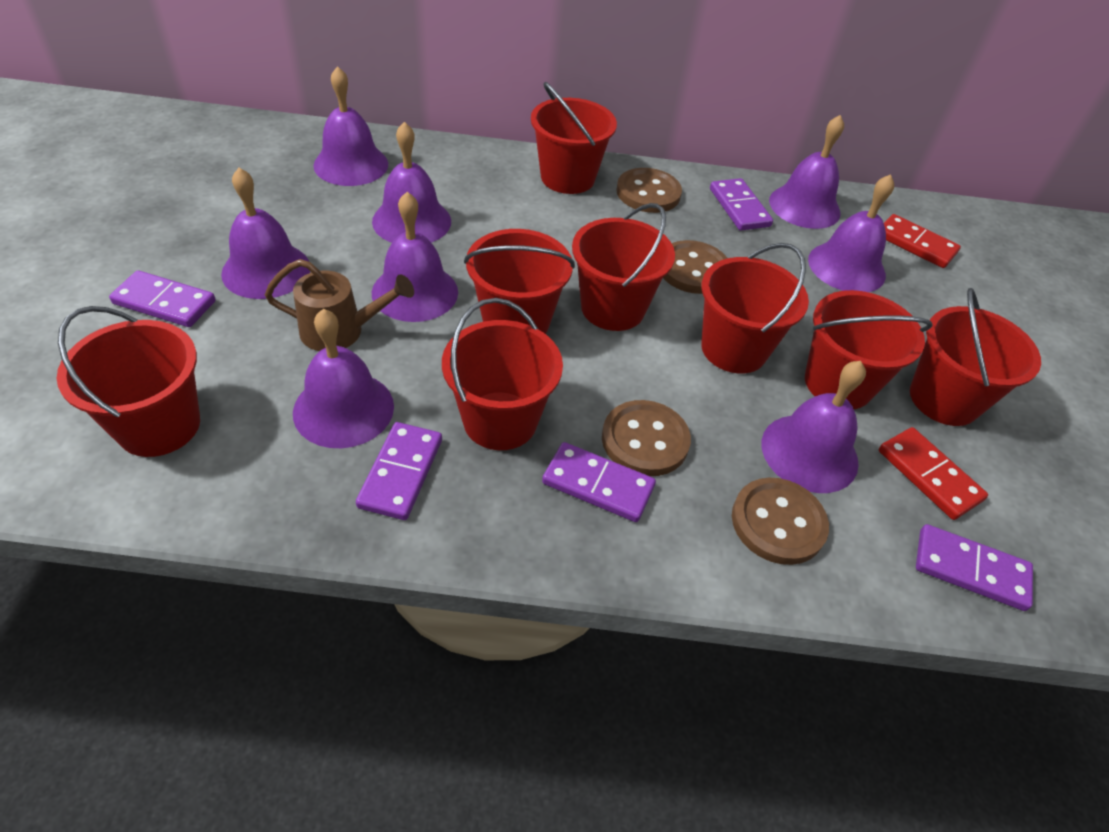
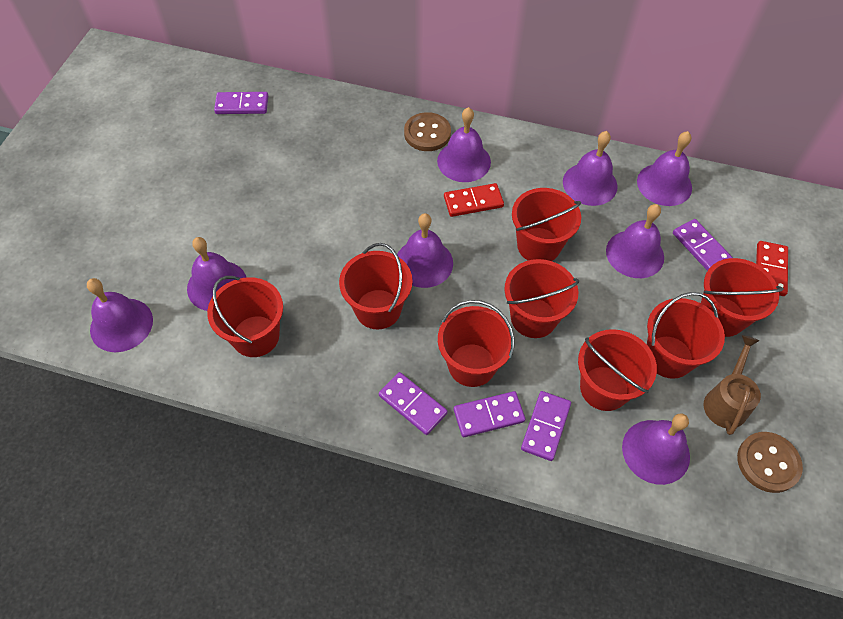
brown button: [602,400,691,476] [616,168,682,213] [663,240,727,294] [732,478,829,565] = 4 -> [404,112,451,151] [737,432,803,493] = 2

